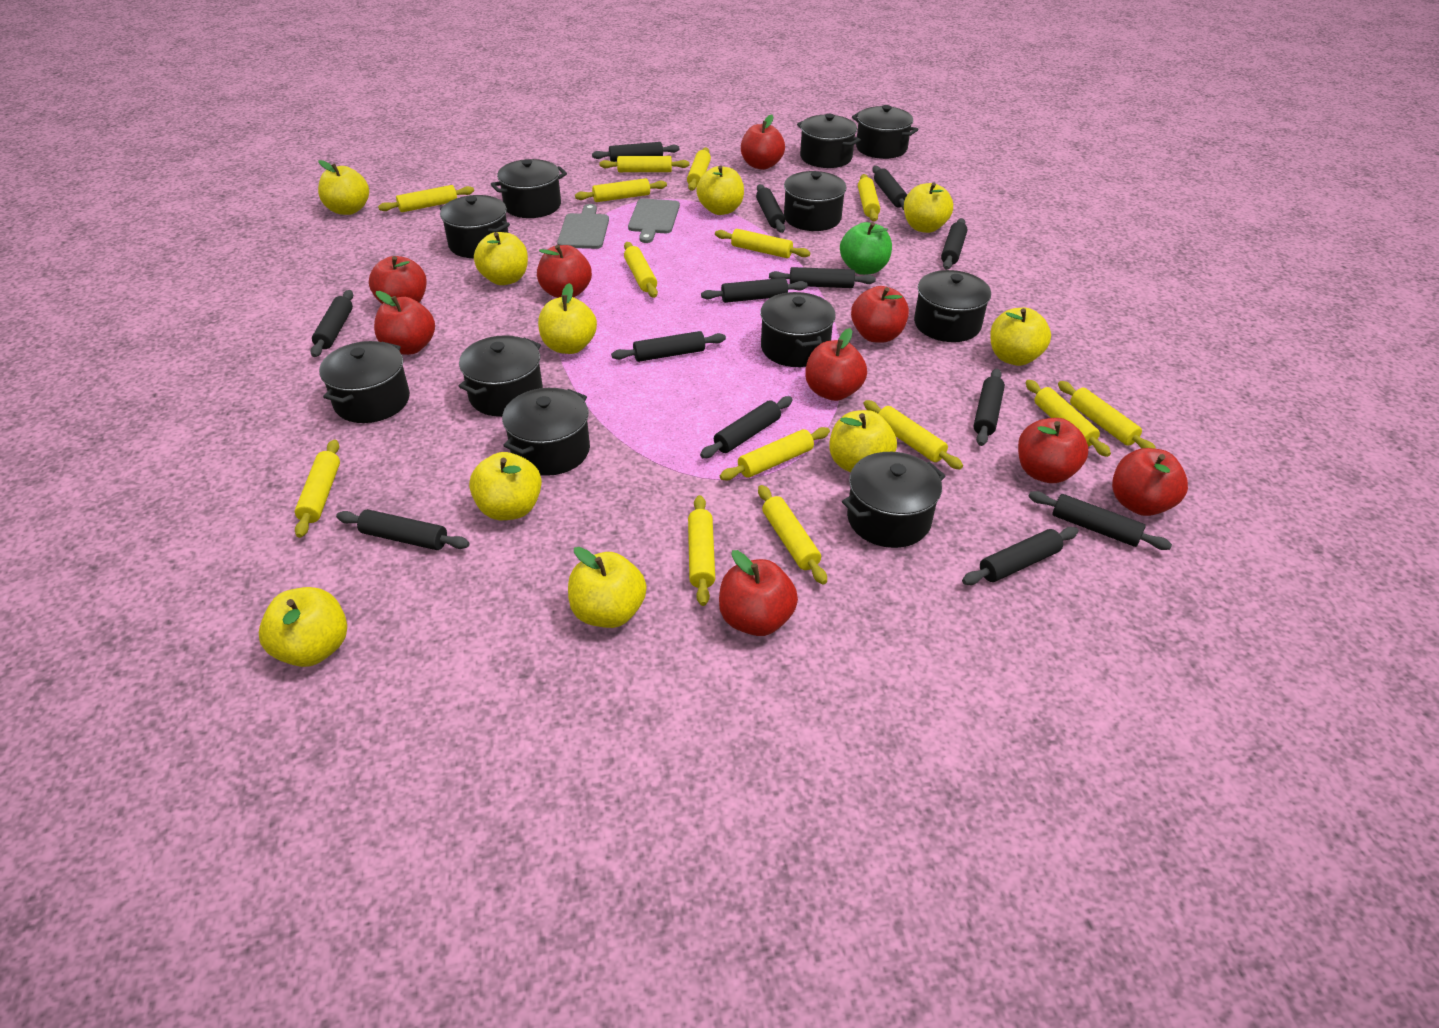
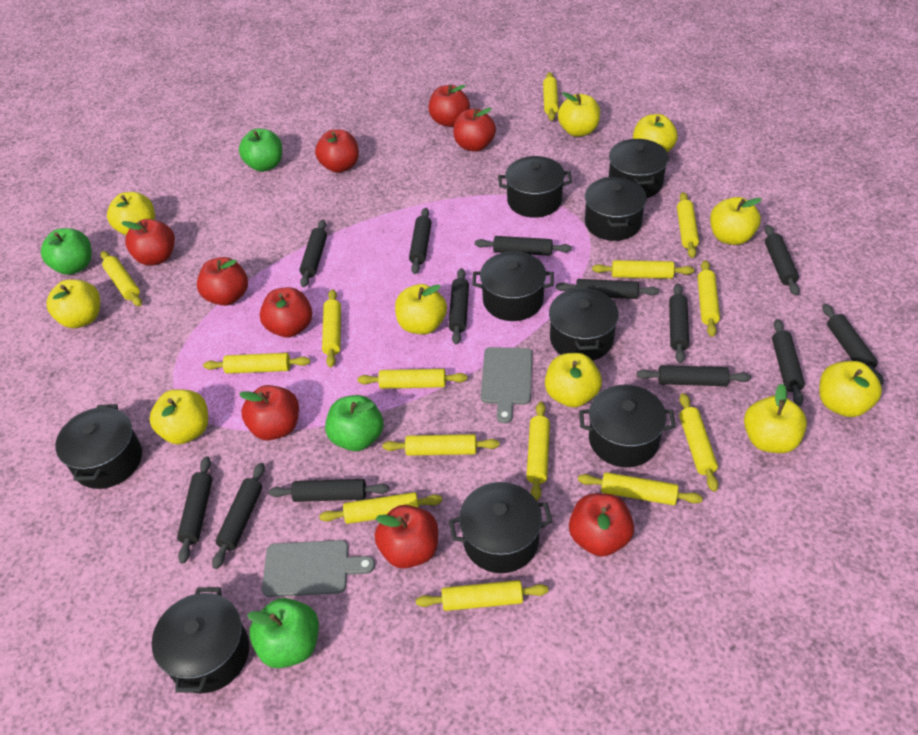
black pot: [319,341,410,423] [440,195,510,258] [458,335,543,417] [491,159,567,218] [502,388,590,476] [760,292,836,367] [784,171,847,231] [797,114,861,168] [842,452,945,548] [852,105,919,159] [914,270,991,342] = 11 -> [56,404,142,489] [152,587,249,693] [449,482,553,573] [472,251,554,321] [498,156,572,218] [549,287,619,361] [579,385,676,467] [585,177,647,241] [609,139,669,198] = 9
green apple: [840,222,892,275] = 1 -> [41,228,92,275] [239,129,282,172] [247,598,319,668] [325,395,383,451] = 4

